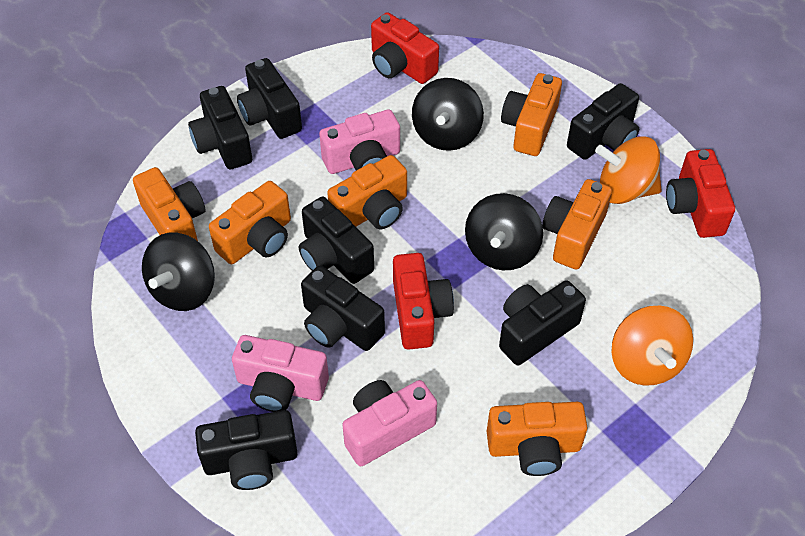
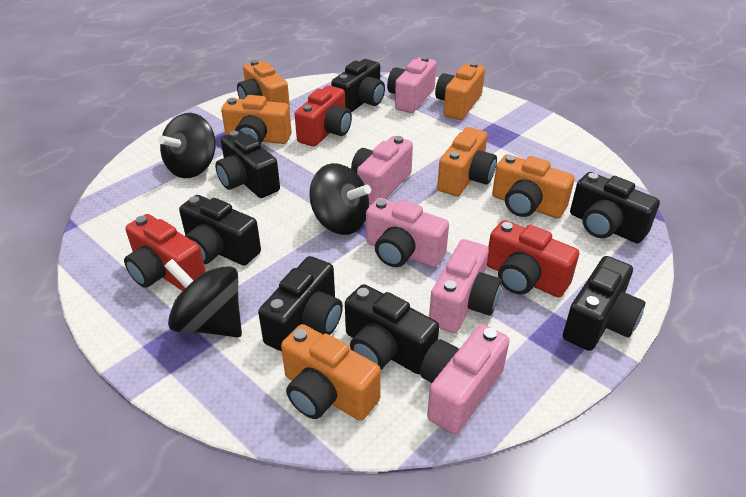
orange spinning top: [595,136,662,204] [612,306,693,386] = 2 -> none = 0
pink camera: [232,335,329,412] [319,109,400,174] [342,380,437,466] = 3 -> [351,136,413,205] [366,198,449,267] [387,56,436,113] [420,324,510,434] [429,239,502,333] = 5

